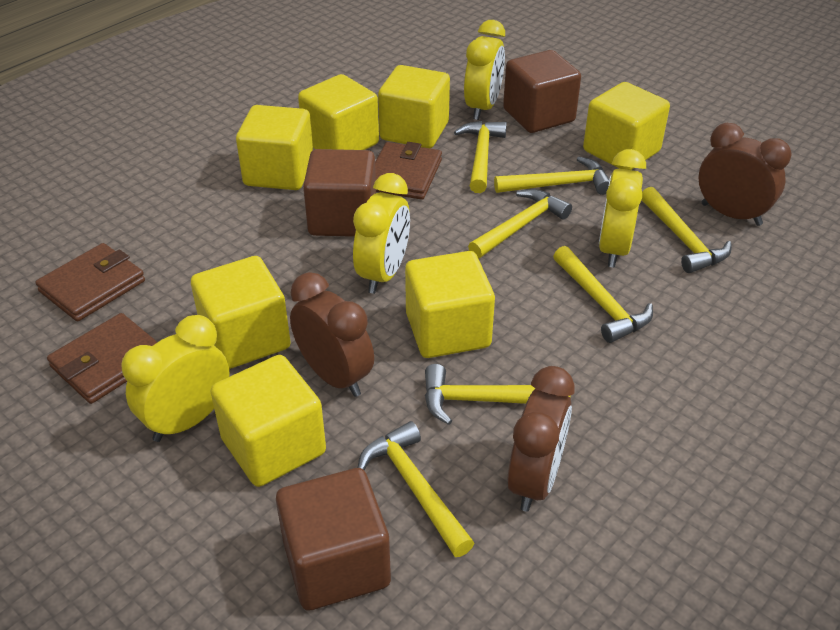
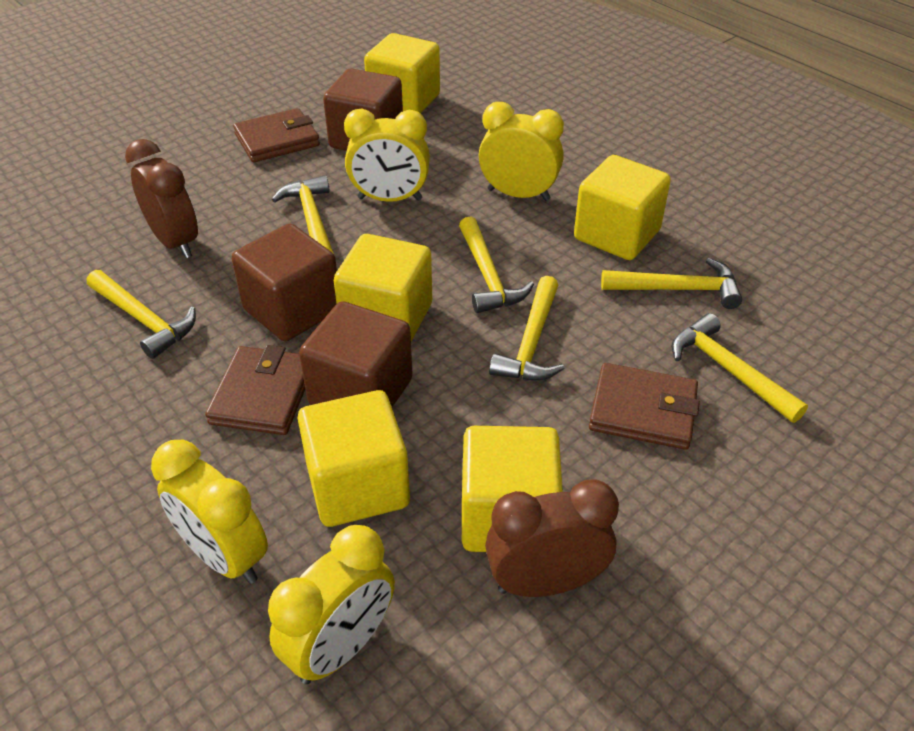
brown clock: [290,272,374,397] [508,366,575,512] [699,123,792,226] = 3 -> [125,139,198,258] [485,479,619,597] = 2
yellow cube: [191,256,291,369] [210,355,326,487] [236,105,313,190] [298,74,379,150] [378,65,450,148] [405,251,495,358] [583,82,670,170] = 7 -> [298,390,410,527] [334,234,432,341] [364,33,440,114] [462,426,563,552] [574,155,671,260] = 5
yellow hammer: [358,421,474,557] [425,364,571,425] [454,121,507,193] [468,189,572,258] [494,157,610,195] [553,246,653,343] [642,187,731,273] = 7 -> [87,270,196,359] [272,175,333,253] [459,217,534,313] [489,276,565,381] [601,258,742,309] [672,313,808,423] = 6

